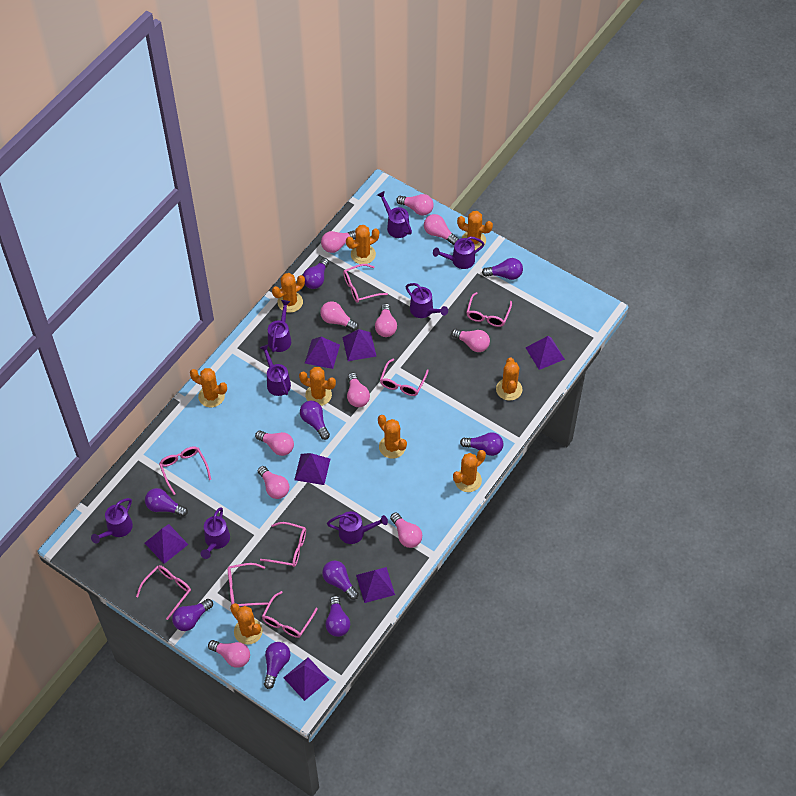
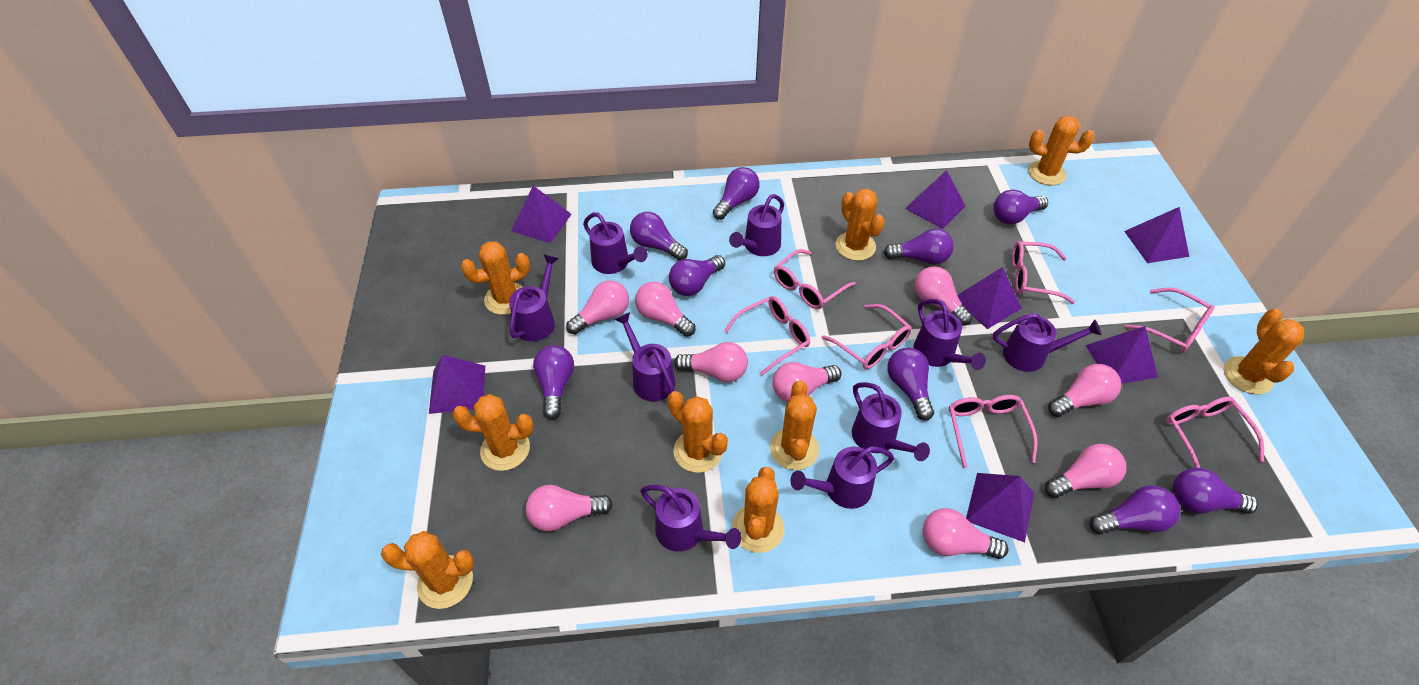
pink glasses: [136,565,191,620] [159,446,211,495] [228,563,268,606] [260,522,306,567] [262,591,317,638] [343,264,388,303] [380,359,429,396] [466,292,512,327] = 8 -> [724,296,810,376] [774,249,856,309] [822,304,912,369] [949,395,1038,468] [1012,241,1075,304] [1125,288,1215,353] [1166,397,1264,468] = 7
pink light bulb: [208,640,250,668] [255,431,294,456] [258,466,289,499] [320,301,359,331] [321,230,356,253] [347,373,370,407] [375,303,397,337] [390,512,422,548] [396,194,434,216] [424,214,459,245] [451,329,490,352] = 11 -> [526,485,613,531] [566,280,629,335] [635,282,696,337] [674,342,748,382] [772,362,841,402] [914,266,973,326] [923,508,1009,559] [1045,444,1126,498] [1048,364,1121,417] = 9
purple watering can: [91,498,133,544] [201,507,230,559] [260,344,291,396] [268,300,291,352] [327,511,388,544] [377,191,412,238] [405,283,448,318] [433,237,484,269] = 8 -> [509,254,559,341] [583,212,648,274] [615,312,675,401] [640,485,741,552] [729,194,784,256] [790,446,894,509] [852,382,930,461] [913,299,986,370] [993,313,1102,372] = 9

